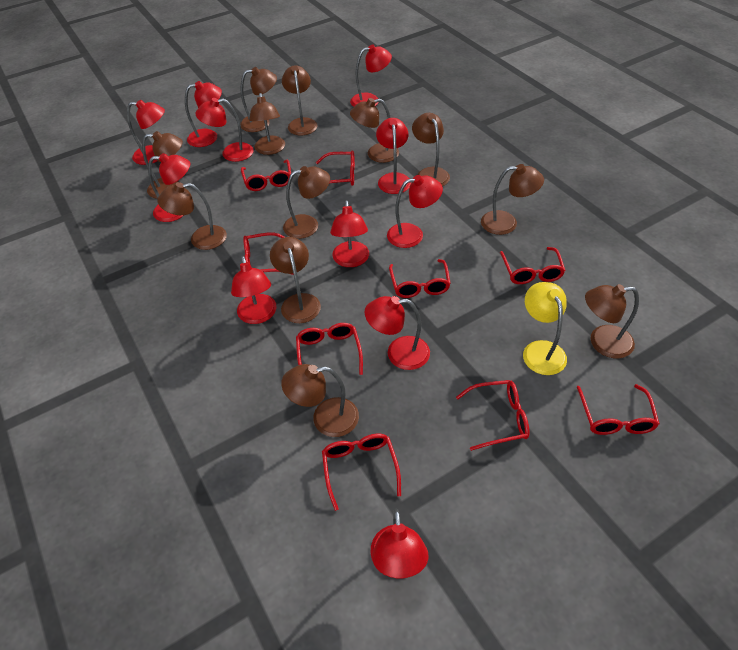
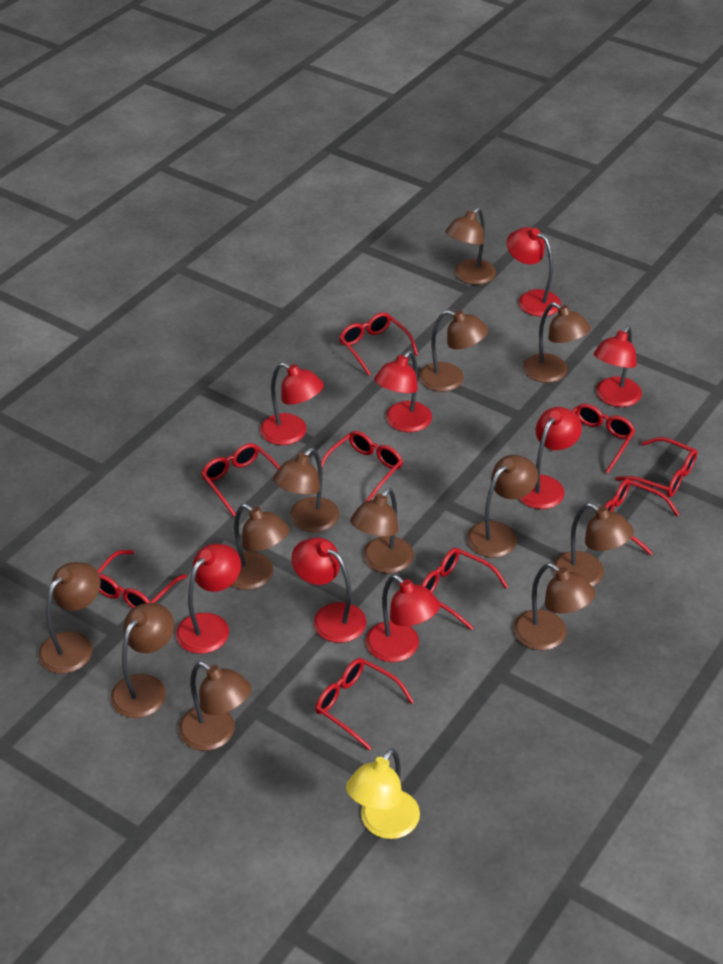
red lamp: [127,100,165,165] [148,153,190,222] [185,81,222,147] [195,98,254,162] [231,256,277,324] [330,200,369,267] [350,45,392,107] [364,296,430,370] [370,509,428,578] [376,118,411,194] [387,175,443,248] = 11 -> [176,544,241,654] [260,363,324,445] [291,537,366,643] [365,575,440,662] [374,351,432,432] [506,227,561,317] [519,407,582,509] [594,326,642,407] = 8

